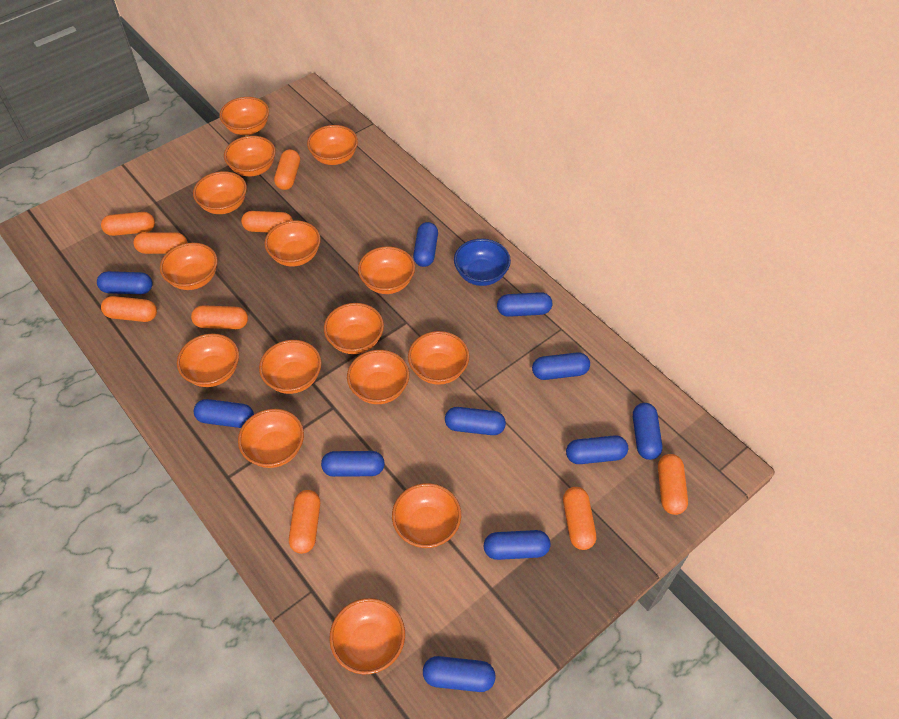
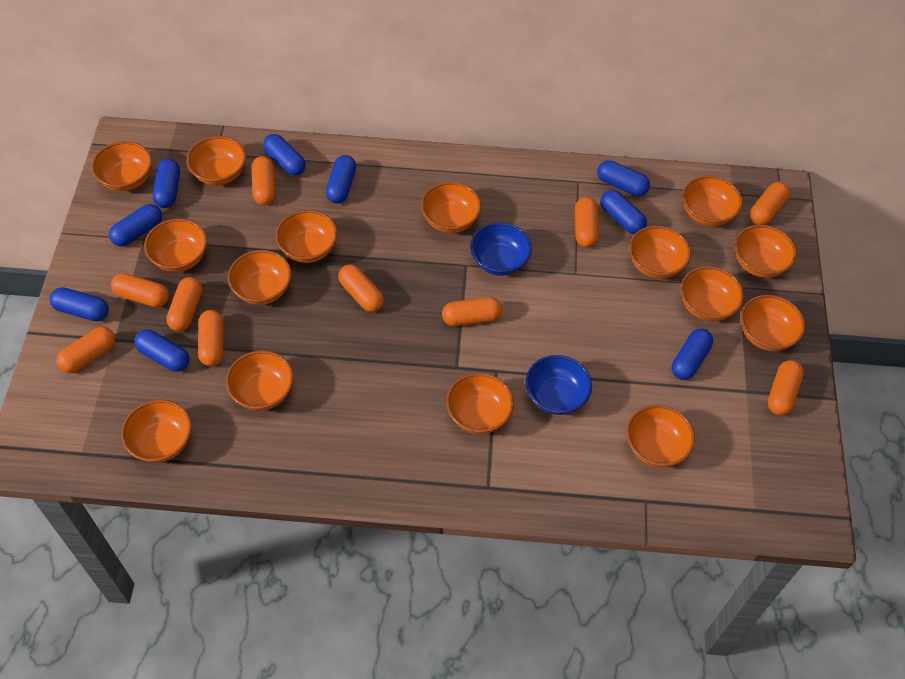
blue bowl: [454,239,511,286] = 1 -> [470,222,532,276] [525,355,592,415] = 2
blue capsule: [97,271,153,294] [194,399,254,428] [321,451,385,477] [413,222,438,267] [423,656,496,692] [445,407,506,435] [484,530,550,560] [497,292,552,317] [532,352,590,380] [566,435,628,464] [633,403,662,460] = 11 -> [50,287,109,321] [109,204,162,246] [134,329,190,372] [153,159,180,208] [263,134,306,176] [326,155,357,203] [597,160,650,196] [600,190,647,234] [672,329,713,380] = 9
orange capsule: [101,212,155,236] [101,296,157,322] [133,232,187,254] [191,305,248,329] [241,211,293,232] [274,149,300,190] [289,490,320,554] [563,487,596,550] [658,454,688,515] = 9 -> [56,327,115,373] [111,273,169,307] [166,277,202,332] [198,310,224,366] [251,156,276,205] [338,264,384,312] [442,297,502,326] [575,197,599,247] [750,182,790,225] [768,360,804,415] = 10

